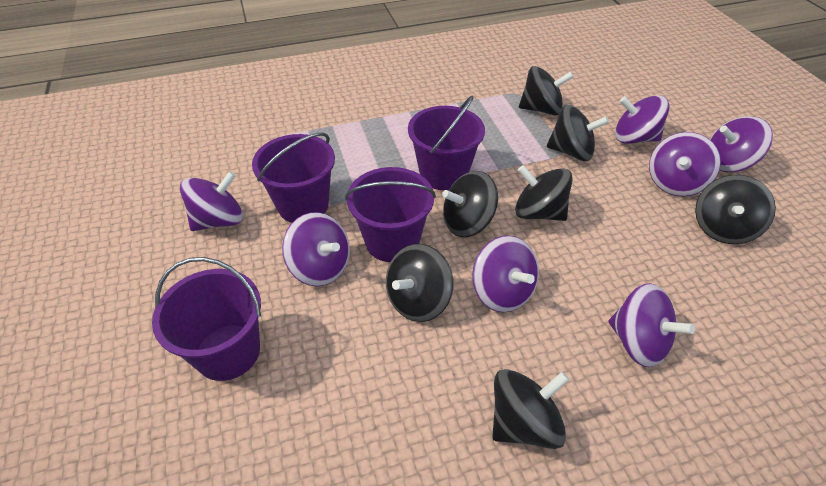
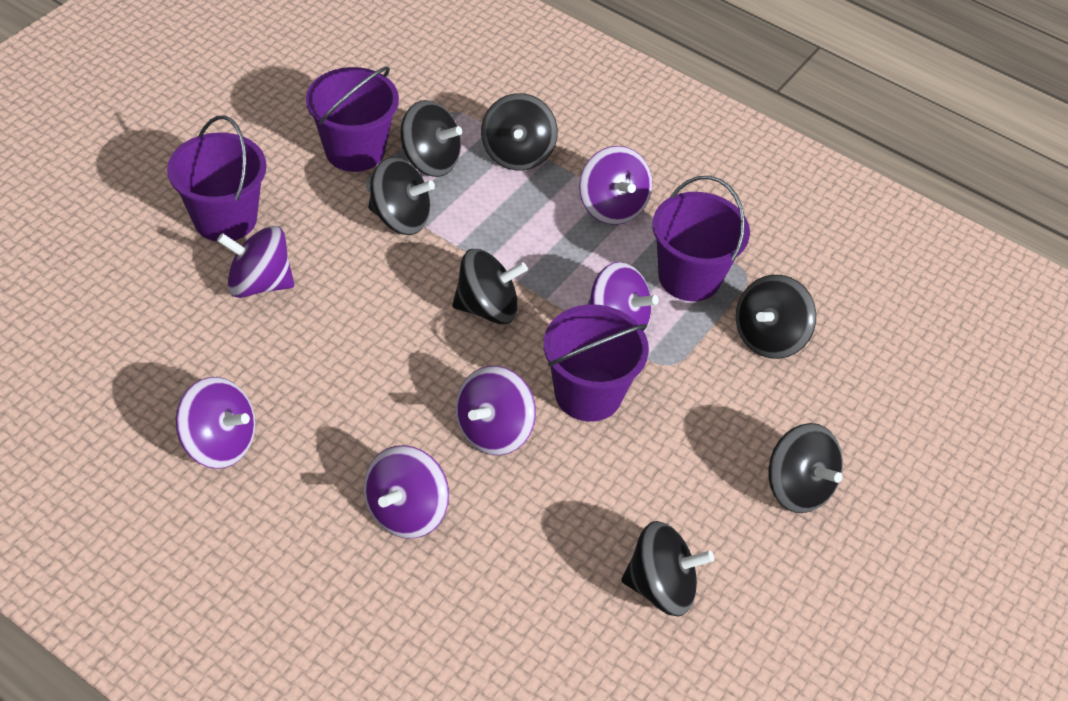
purple spinning top: [180,171,243,231] [282,212,350,286] [472,236,539,312] [609,283,695,367] [615,95,670,144] [649,132,721,197] [710,116,773,172] = 7 -> [176,377,255,469] [217,226,294,298] [364,445,449,538] [455,366,536,455] [579,146,652,225] [588,262,659,333] = 6

